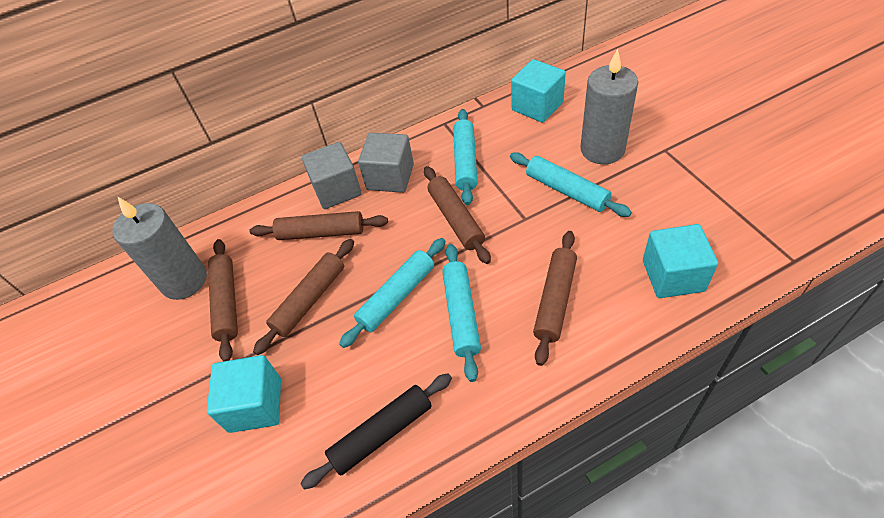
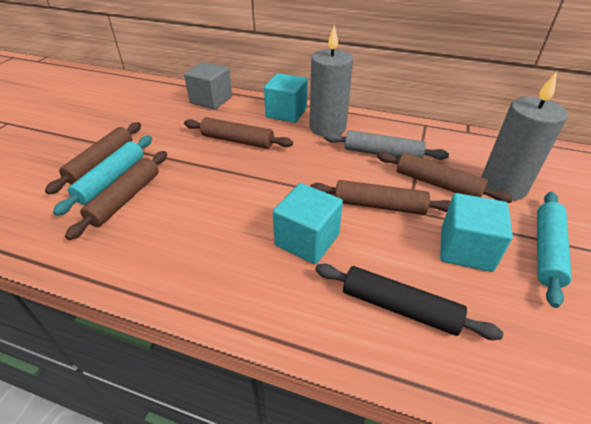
grey cube: [302,142,362,209] [358,133,414,193] = 2 -> [184,62,232,109] = 1
grey rolling pin: none = 0 -> [324,130,449,160] = 1
turquoise rolling pin: [339,238,446,348] [442,244,481,382] [453,109,477,205] [510,153,632,217] = 4 -> [53,136,152,216] [537,192,572,308] = 2

